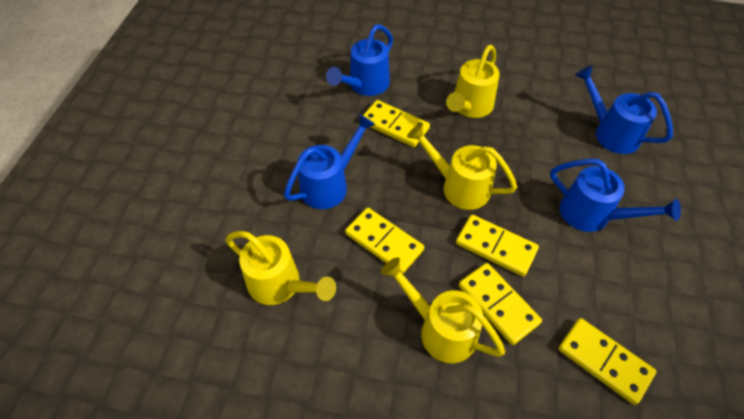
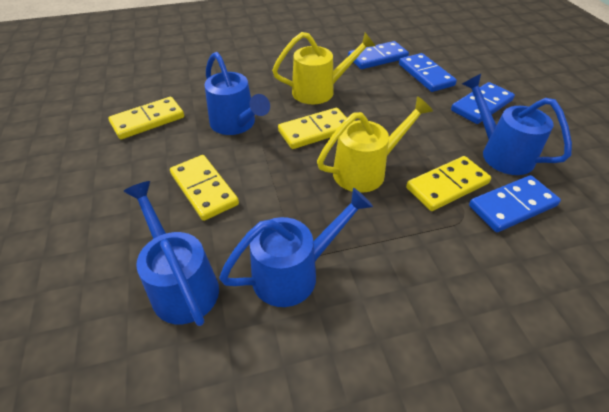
blue domino: none = 0 -> [348,41,409,69] [399,53,457,92] [451,82,515,124] [469,175,561,232] = 4
yellow domino: [345,208,424,274] [363,100,430,147] [456,215,539,276] [459,263,542,345] [558,318,657,405] = 5 -> [108,97,184,139] [170,155,239,221] [278,108,347,149] [406,156,491,211] = 4
yellow watering can: [226,231,336,305] [381,257,505,363] [407,123,517,210] [446,45,500,118] = 4 -> [272,32,376,104] [317,96,433,193] = 2

